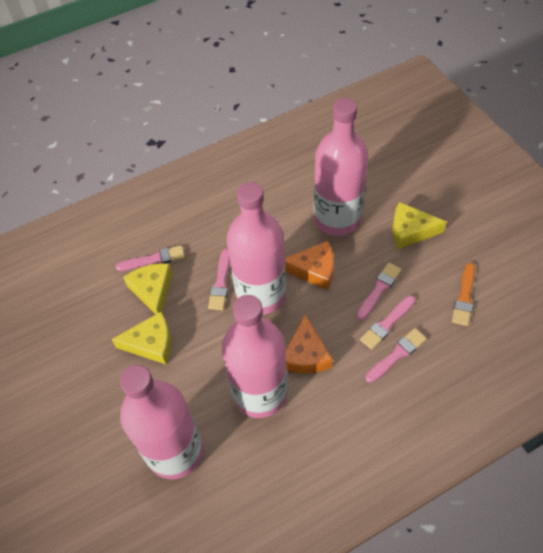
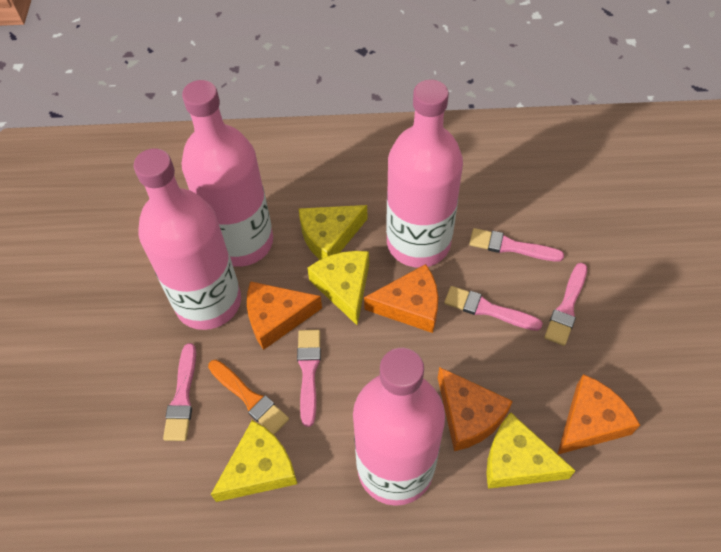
orange cheese: [285,241,334,290] [285,315,333,374] = 2 -> [247,281,322,350] [364,264,438,333] [438,367,513,451] [557,374,640,454] = 4
yellow cheese: [111,312,171,364] [123,263,173,314] [392,202,447,249] = 3 -> [211,420,297,502] [299,205,368,260] [307,251,369,325] [486,412,576,489] = 4

